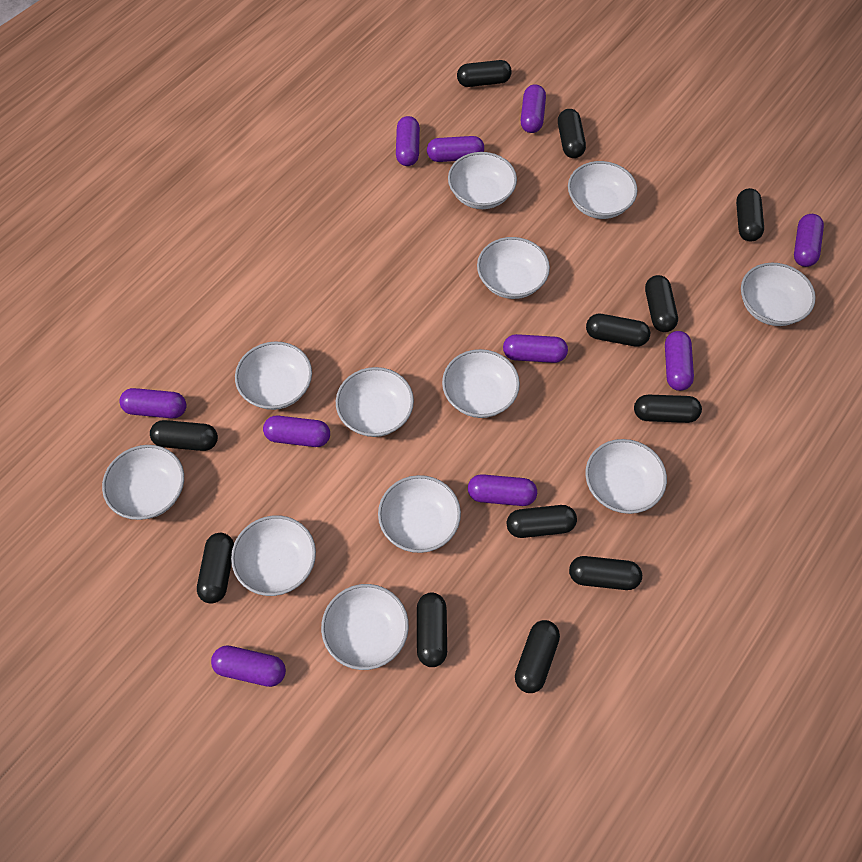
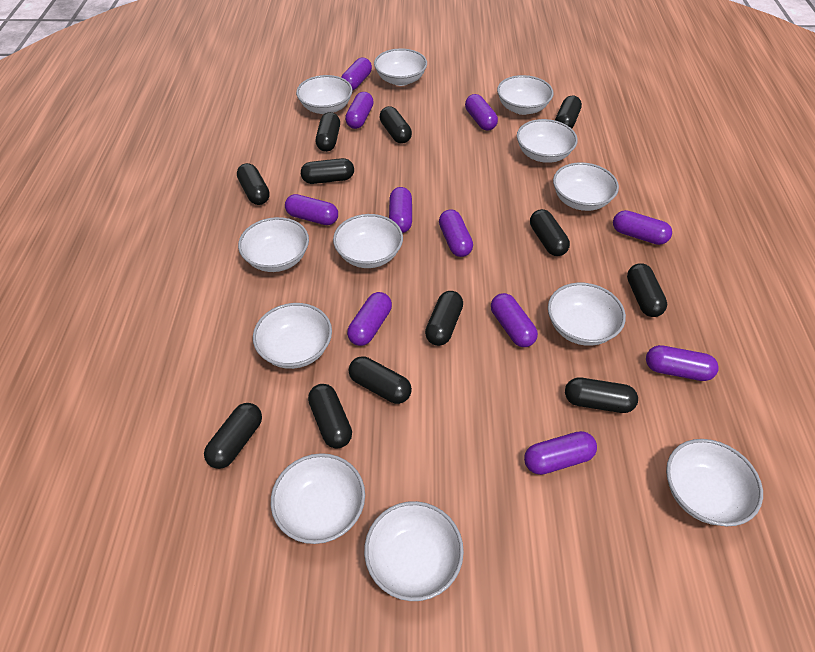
purple capsule: [119,388,187,418] [211,646,286,687] [263,416,330,447] [396,116,420,166] [427,136,484,162] [468,474,537,506] [503,334,568,363] [521,85,546,133] [665,331,694,391] [794,214,824,267] = 10 -> [285,194,338,225] [341,58,372,91] [345,92,374,129] [347,292,392,346] [389,187,412,233] [439,209,473,257] [465,94,498,131] [491,293,538,347] [524,431,597,475] [613,210,672,245] [646,345,719,381] = 11

